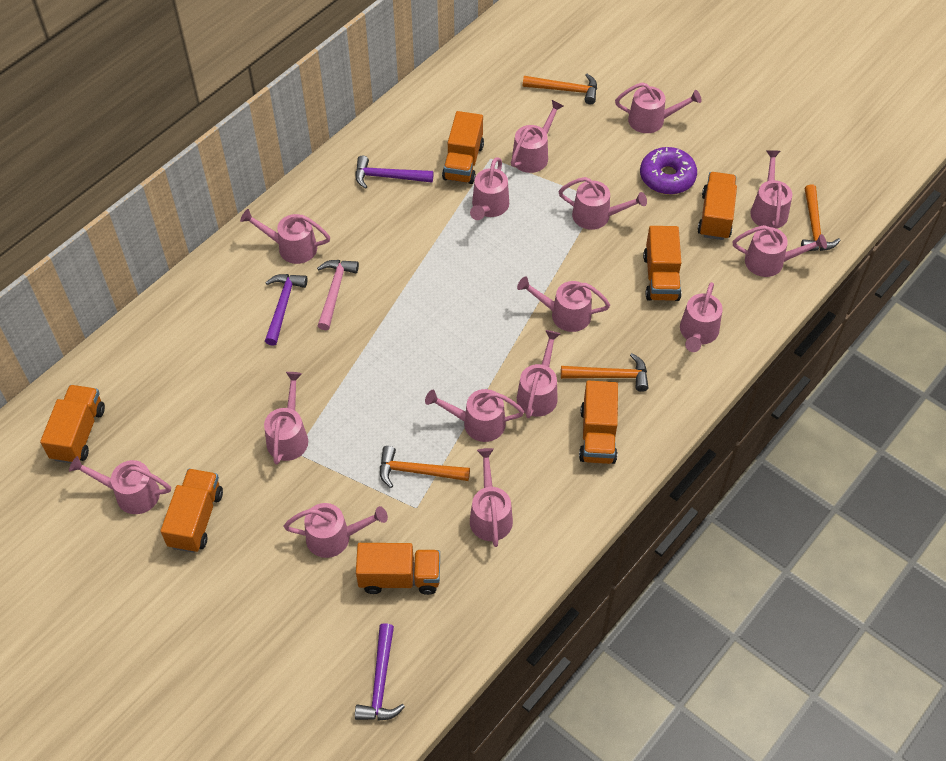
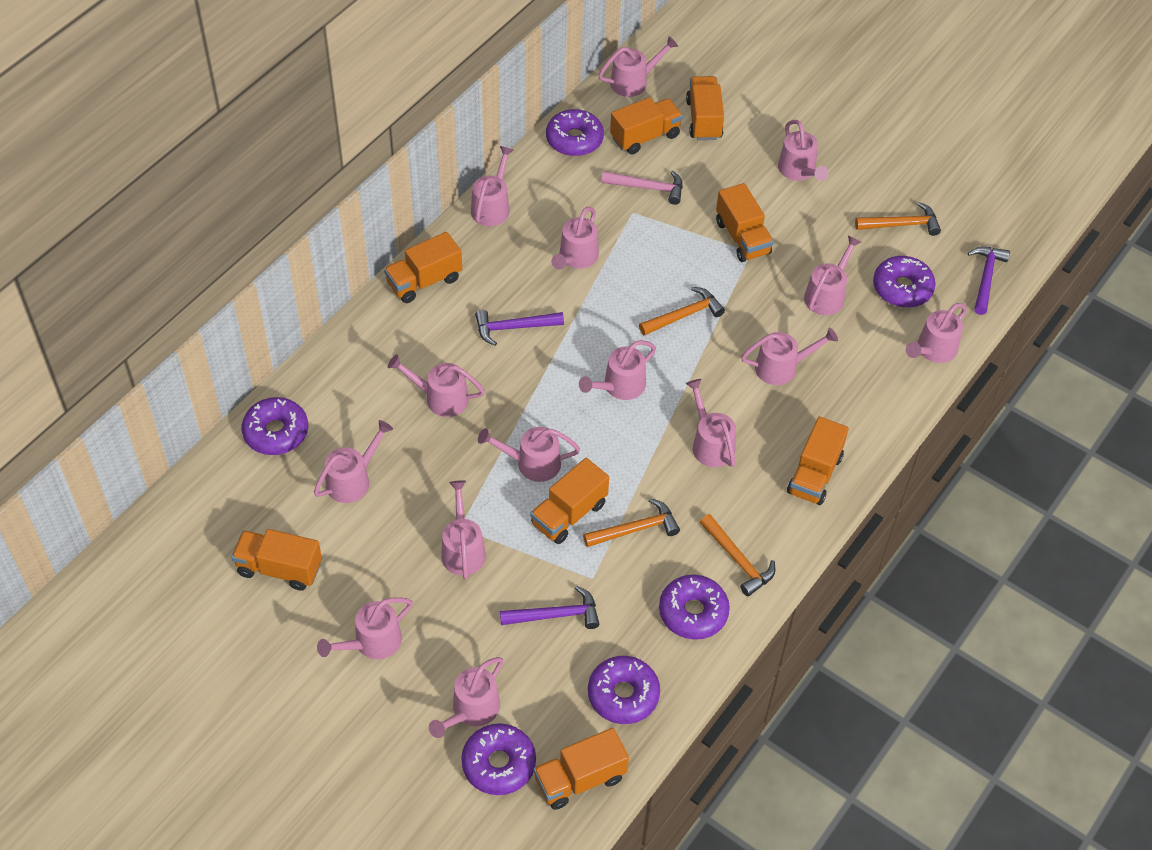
orange truck: [40,385,105,463] [160,469,223,553] [356,543,440,595] [442,111,484,184] [579,380,618,464] [643,226,682,301] [697,172,737,240] = 7 -> [231,529,322,591] [384,232,462,303] [531,458,609,544] [534,728,629,810] [610,97,683,155] [686,76,724,140] [716,183,774,262] [787,416,849,505] = 8
purple donut: [640,147,697,195] = 1 -> [242,397,308,455] [461,723,536,795] [546,109,604,156] [588,656,660,724] [659,575,730,640] [873,256,936,308] = 6

